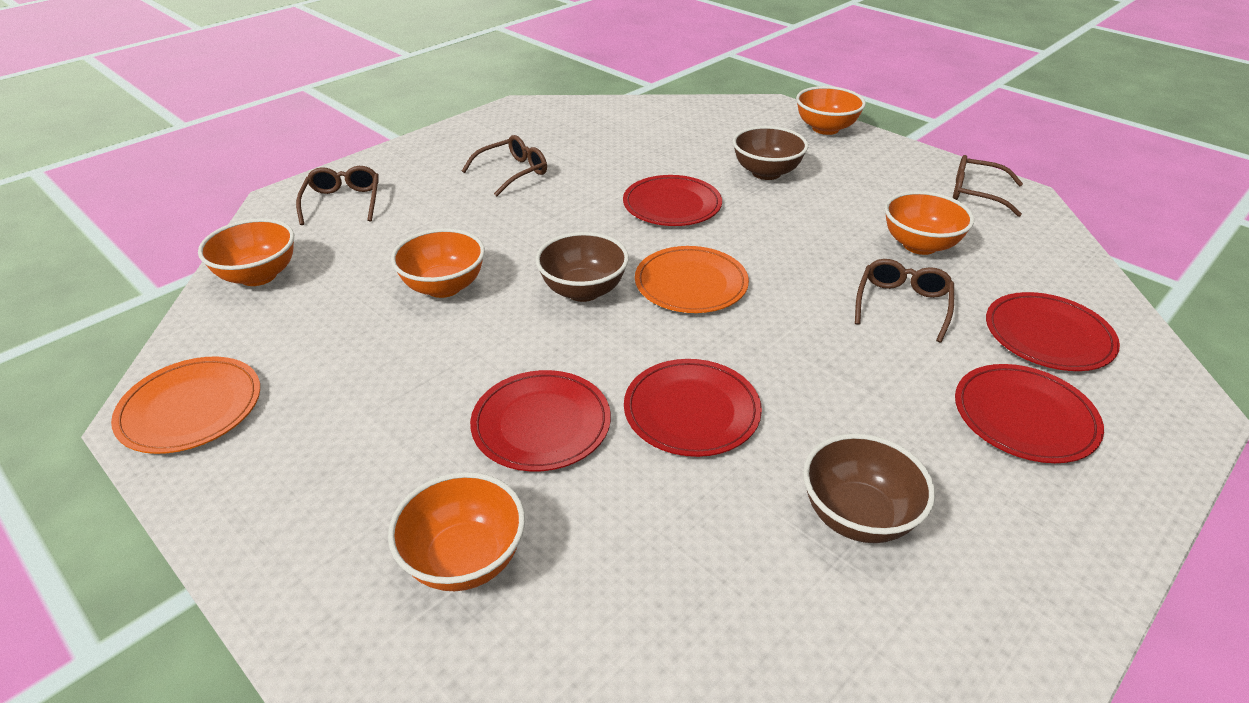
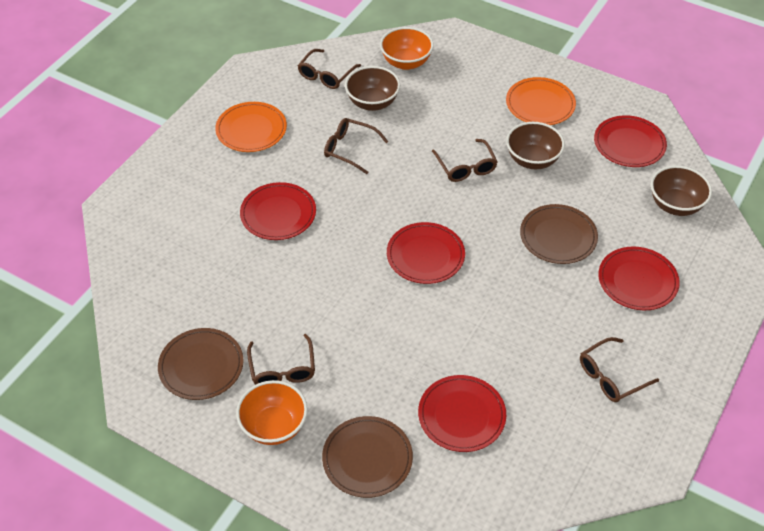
brown glasses: [296,166,379,225] [462,135,547,196] [855,259,954,343] [953,155,1023,217] = 4 -> [247,334,315,385] [298,49,361,89] [324,118,389,174] [432,139,498,182] [580,337,659,402] = 5
brown plate: none = 0 -> [158,328,243,400] [322,416,413,498] [520,204,598,264] = 3
orange bowl: [198,218,294,286] [388,472,525,591] [391,228,485,298] [796,86,866,135] [885,191,974,255] = 5 -> [236,380,308,445] [380,27,434,70] = 2

